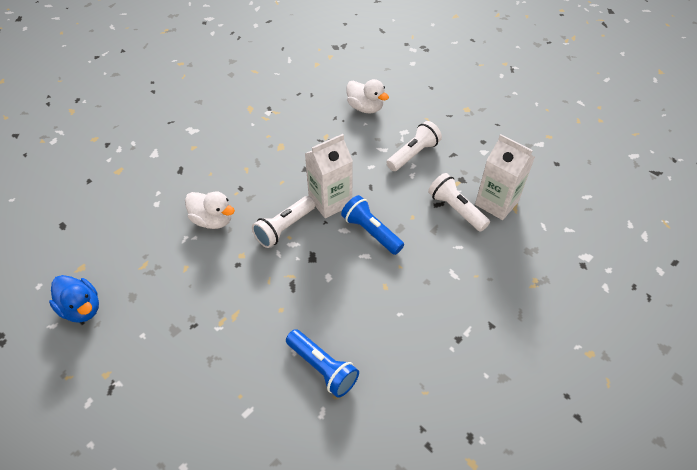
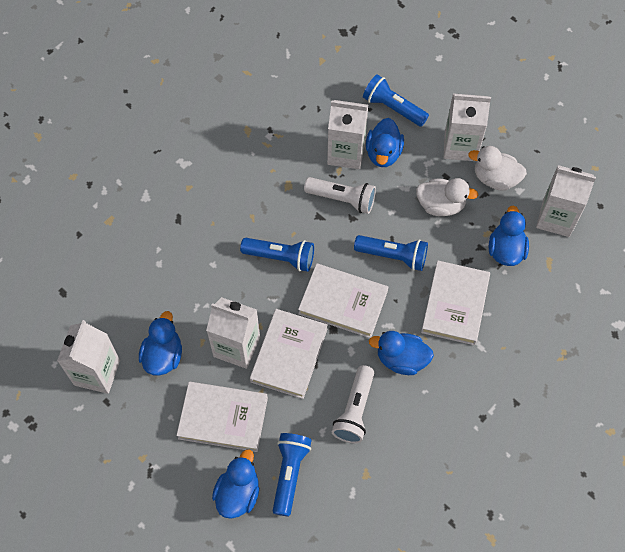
blue duck: [49,275,99,323] = 1 -> [139,311,182,376] [212,450,259,519] [366,118,404,167] [369,331,434,375] [489,205,529,266] = 5
blue flashlight: [286,329,359,398] [341,195,404,255] = 2 -> [240,238,314,272] [273,433,312,516] [354,235,428,271] [363,74,429,127] = 4
white book: none = 0 -> [176,382,268,452] [250,309,328,399] [298,263,388,338] [421,260,490,345] = 4
white carton: [305,134,353,218] [475,134,535,220] = 2 -> [57,320,120,394] [206,297,260,369] [327,100,368,169] [444,93,491,161] [536,165,596,237] = 5
white flashlight: [252,196,315,248] [387,121,442,171] [428,173,490,232] = 3 -> [304,177,376,214] [332,365,374,443] = 2

